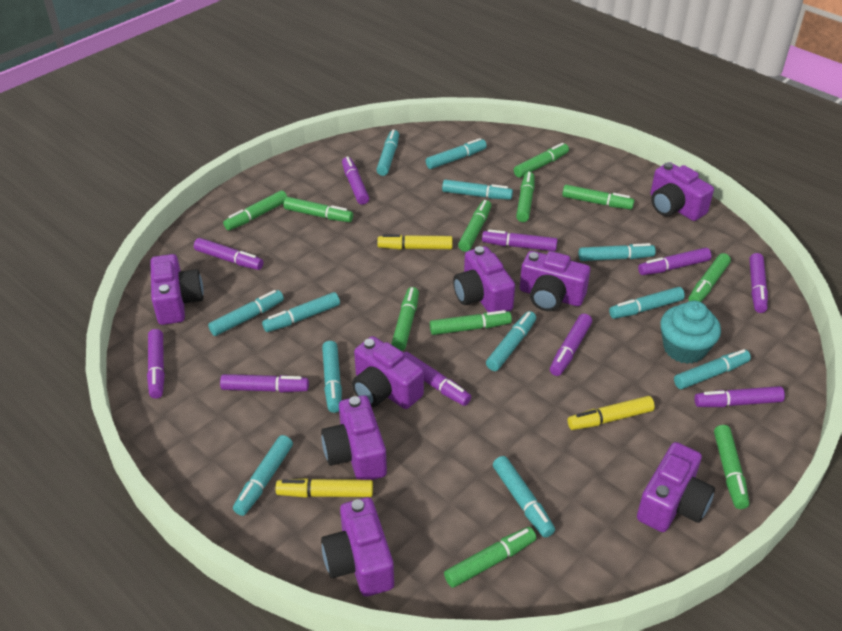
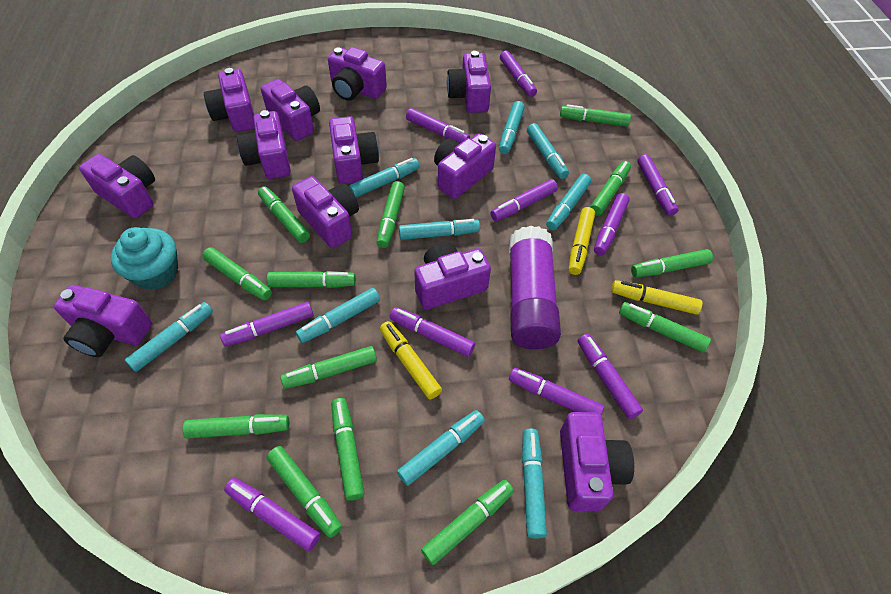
green marker: [223,190,287,230] [283,197,353,222] [391,287,419,351] [430,310,512,335] [444,527,536,588] [458,200,491,252] [514,143,569,178] [516,172,535,222] [562,185,634,209] [688,253,731,302] [714,425,749,509] = 11 -> [183,414,289,439] [202,247,272,301] [258,186,310,243] [267,271,356,288] [267,446,342,538] [280,346,377,389] [331,398,364,501] [376,181,405,248] [421,480,514,565] [560,105,631,127] [590,161,631,216] [619,302,711,352] [631,249,713,277] = 13
purple camera: [150,254,204,325] [321,395,387,480] [321,497,394,597] [352,336,424,409] [453,246,515,312] [520,251,590,311] [637,442,715,532] [651,162,714,221] = 8 -> [54,285,152,357] [79,154,155,219] [204,68,255,132] [237,110,291,179] [261,79,320,141] [292,176,359,248] [328,47,387,101] [329,116,379,184] [414,242,491,310] [434,133,496,199] [447,51,491,113] [560,412,634,511] = 12
purple glue stick: none = 0 -> [509,226,561,350] = 1
turquoise marker: [208,290,284,336] [233,435,293,516] [262,292,340,332] [322,341,342,413] [376,129,399,176] [426,138,487,169] [442,179,513,200] [486,311,536,371] [493,456,555,538] [579,243,656,261] [609,287,685,319] [674,349,751,389] = 12 -> [125,302,213,372] [296,288,380,343] [349,158,420,197] [397,410,485,486] [399,219,480,240] [499,101,525,154] [522,429,547,538] [527,123,569,179] [546,174,592,230] = 9

